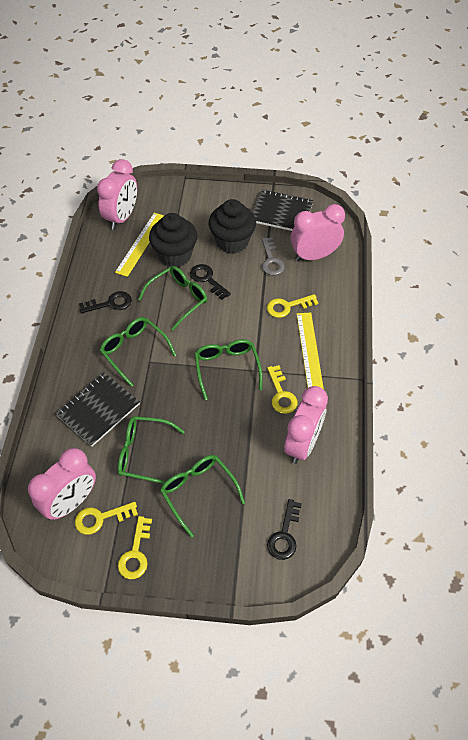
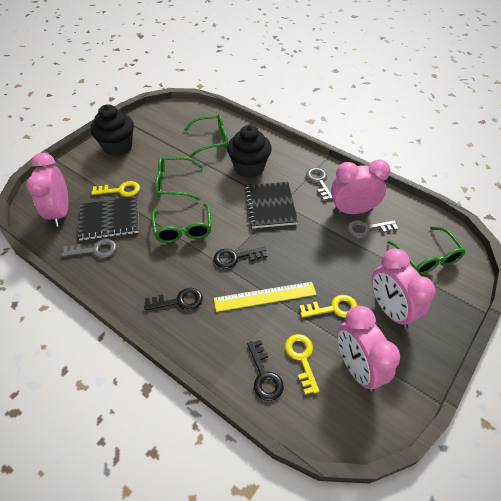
green glasses: [100,317,176,387] [118,416,185,484] [138,266,207,331] [160,455,245,538] [194,339,262,400] = 5 -> [152,203,212,243] [155,157,203,200] [184,114,228,157] [387,226,466,275] = 4
grey key: [262,237,285,275] = 1 -> [62,239,117,258] [306,167,333,201] [347,220,398,238] = 3
yellow key: [75,502,138,535] [118,516,152,579] [267,294,318,318] [267,365,298,414] = 4 -> [91,181,140,197] [285,334,320,395] [299,295,357,318] = 3
yellow ruler: [115,213,164,277] [297,313,324,390] = 2 -> [214,282,316,312] = 1

